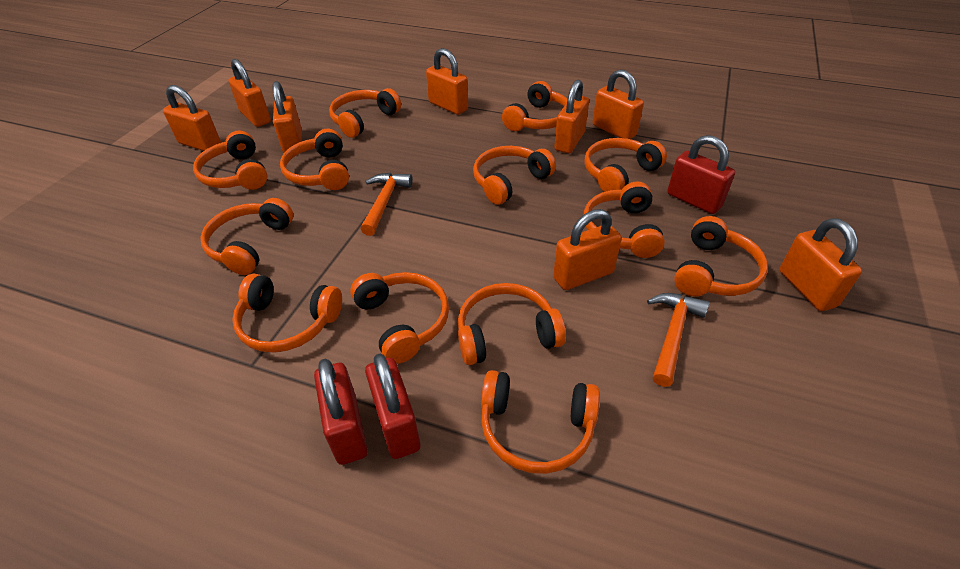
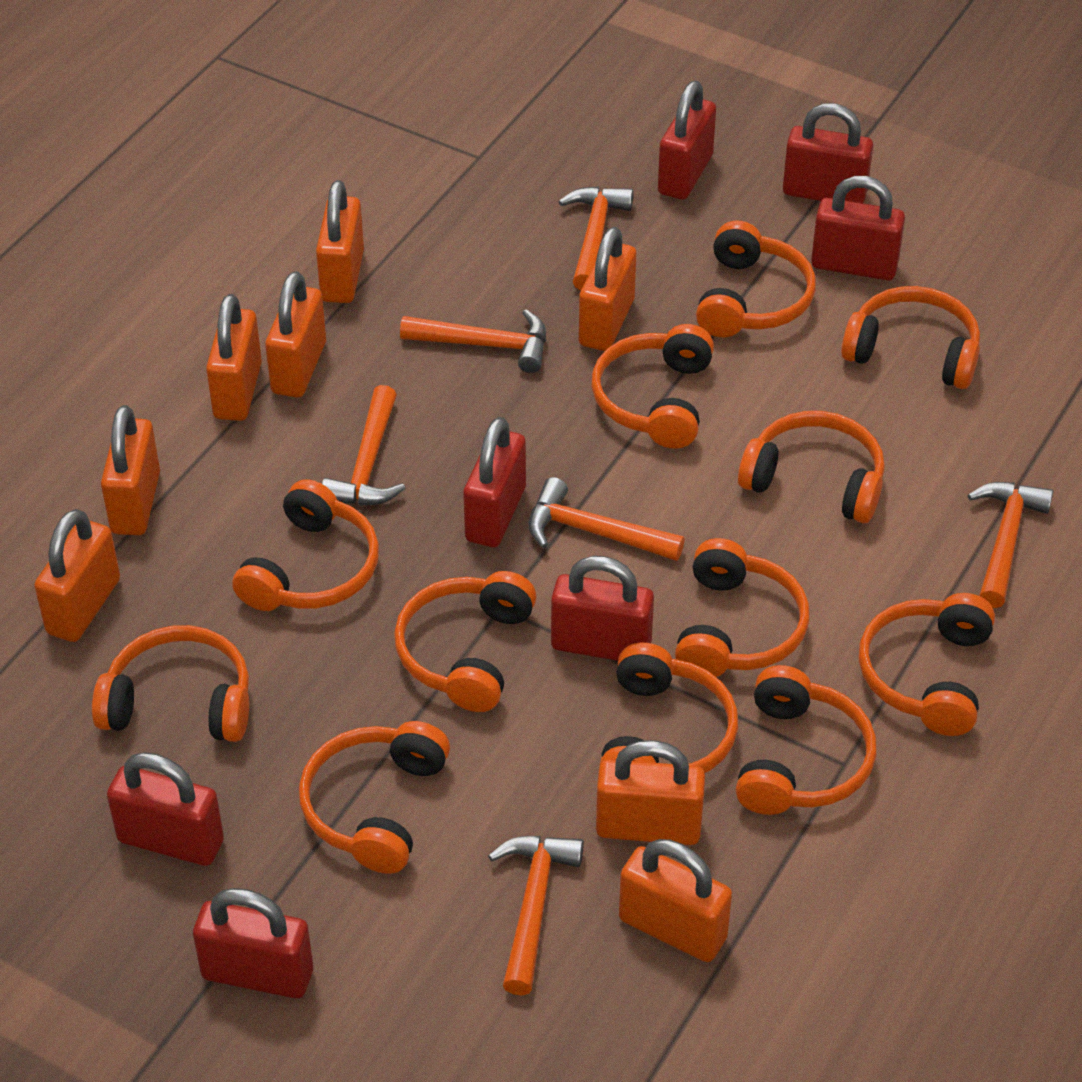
orange hammer: [361,173,413,236] [647,293,709,387] = 2 -> [322,385,405,506] [400,309,546,373] [488,836,584,996] [529,477,685,561] [558,186,633,291] [968,482,1054,608] = 6
orange headphones: [193,130,267,190] [200,198,294,275] [232,274,342,352] [280,129,349,190] [329,88,401,138] [350,272,449,364] [458,283,566,365] [473,146,556,205] [481,370,600,474] [502,81,567,131] [584,138,667,192] [584,181,665,258] [674,216,768,296] = 13 -> [92,625,249,742] [232,479,379,611] [299,721,450,874] [394,571,536,712] [592,324,714,449] [599,643,738,773] [675,538,809,677] [696,220,816,337] [736,665,876,815] [738,411,885,523] [841,286,980,389] [859,593,995,736] = 12
red padlock: [314,359,368,465] [365,354,420,459] [667,135,735,214] = 3 -> [107,752,224,866] [193,888,313,998] [463,417,526,547] [551,556,654,661] [658,81,716,200] [783,103,873,203] [811,176,905,280] = 7

